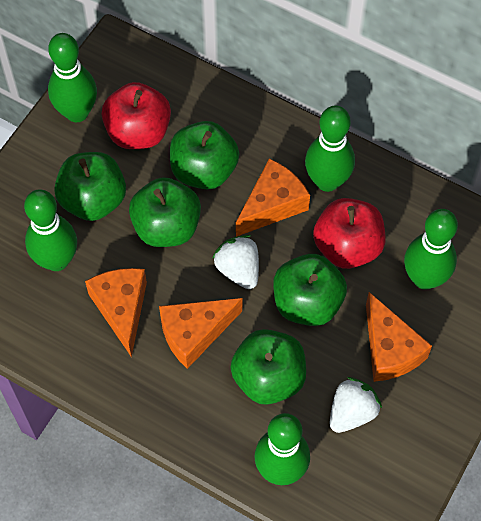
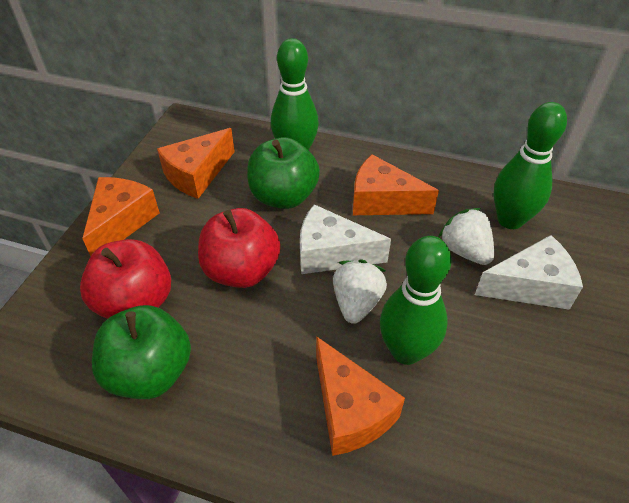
green apple: [54,152,126,221] [129,177,201,247] [170,121,239,190] [230,329,306,405] [273,254,347,326] = 5 -> [92,305,191,399] [247,137,320,209] = 2
green bowling pin: [24,189,77,271] [48,33,97,122] [254,413,310,485] [305,106,355,192] [404,209,458,290] = 5 -> [271,38,319,150] [380,236,452,365] [493,102,567,229] = 3
white cheese: none = 0 -> [300,204,391,274] [475,235,583,310] = 2

